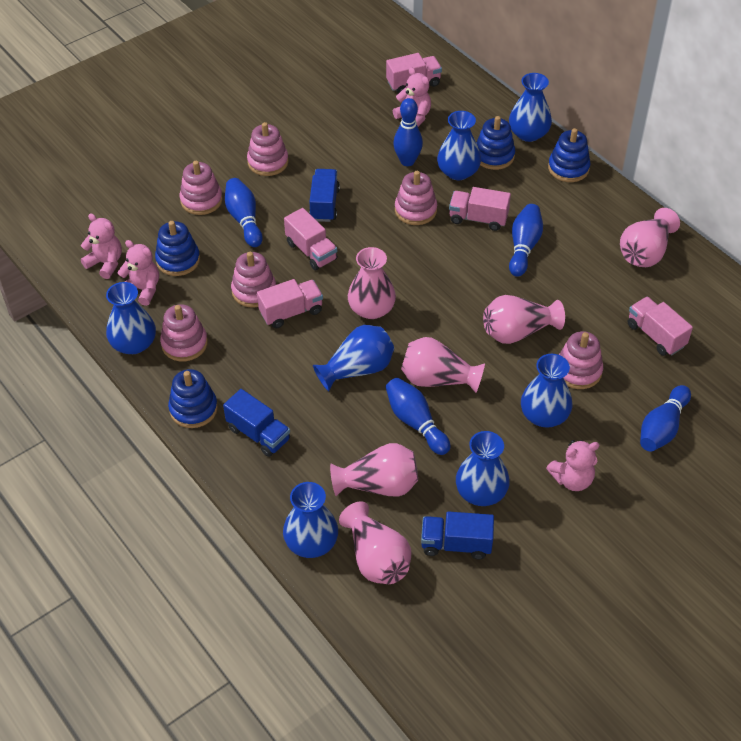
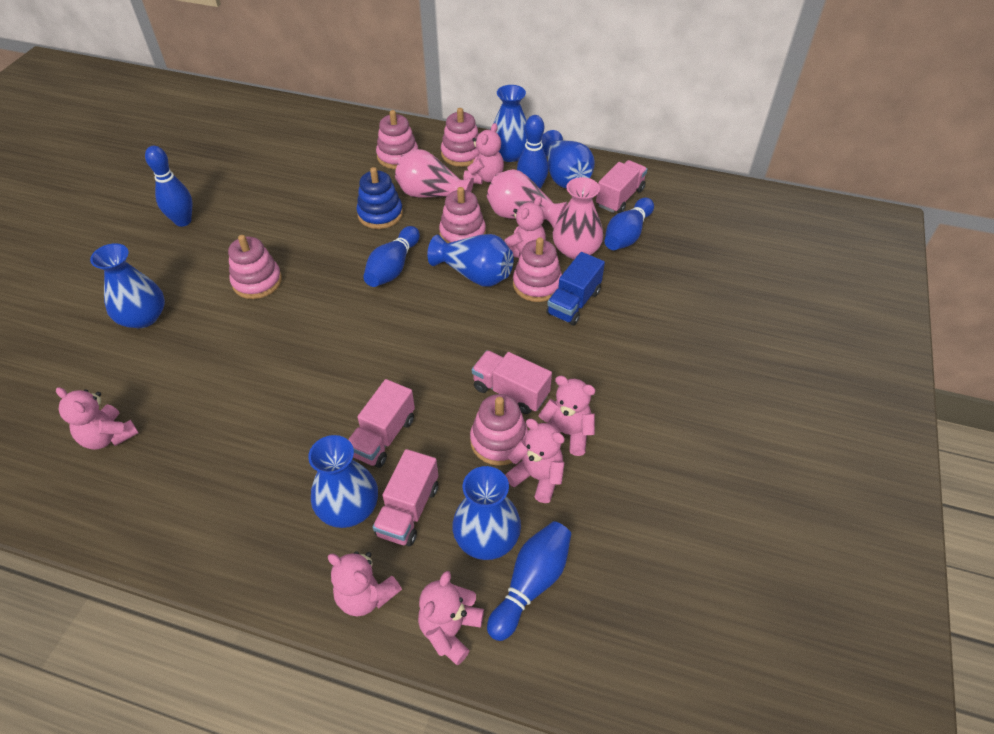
blue stacking toy: [155,221,200,276] [168,369,218,428] [476,116,515,170] [548,128,591,182] = 4 -> [356,167,403,229] = 1
blue truck: [223,389,290,457] [309,169,340,222] [421,511,494,559] = 3 -> [546,252,605,325] = 1
blue vase: [106,282,156,354] [283,482,338,558] [313,325,394,391] [437,111,481,180] [456,431,510,506] [509,73,552,142] [521,354,572,428] = 7 -> [90,243,165,328] [308,435,378,528] [427,234,514,287] [452,466,521,560] [490,85,527,162] [541,130,595,189] = 6
pink teddy bear: [81,213,122,279] [118,240,159,306] [393,68,431,127] [546,440,599,491] = 4 -> [56,387,138,450] [328,551,402,616] [418,571,484,665] [463,123,504,184] [505,196,546,258] [505,419,565,503] [538,376,595,456] = 7
pink truck: [257,279,323,328] [284,208,338,270] [386,53,442,94] [449,187,511,231] [628,297,693,356] = 5 -> [348,379,415,468] [373,449,438,546] [472,350,552,414] [596,160,647,213] = 4
pink vase: [330,443,418,497] [339,501,411,584] [348,247,396,319] [401,337,485,393] [483,295,565,344] [620,208,680,267] = 6 -> [395,149,474,197] [487,169,567,229] [553,177,603,259] = 3

